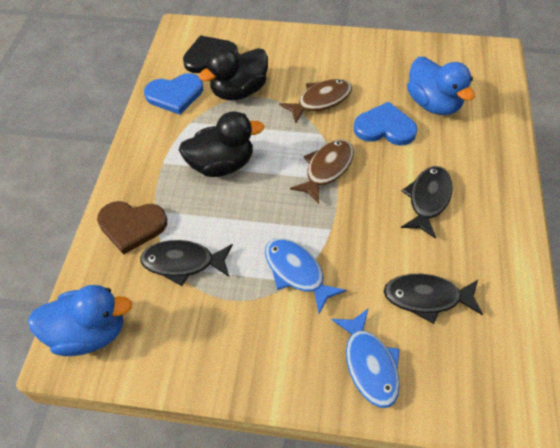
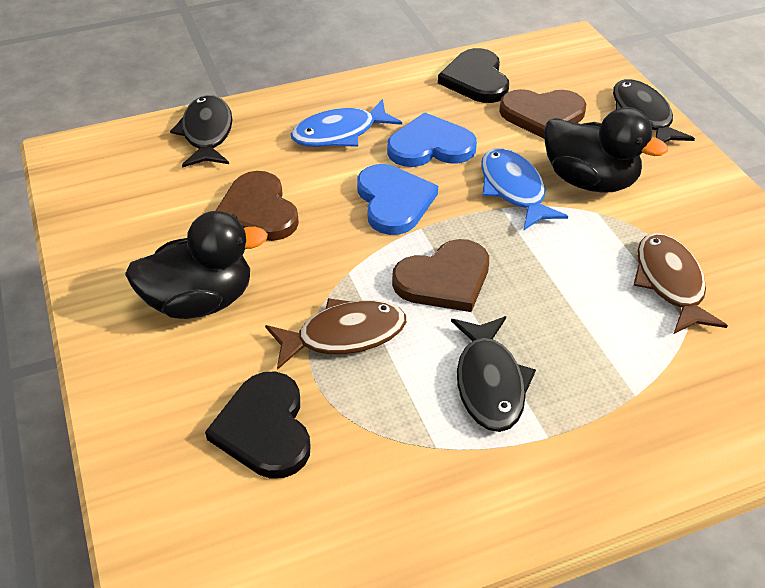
black heart: [183,35,238,73] = 1 -> [205,371,311,479] [438,48,509,103] = 2
blue duck: [28,285,132,356] [407,57,475,115] = 2 -> none = 0
brown heart: [97,201,167,255] = 1 -> [216,171,299,241] [392,239,489,312] [499,89,586,139] = 3

